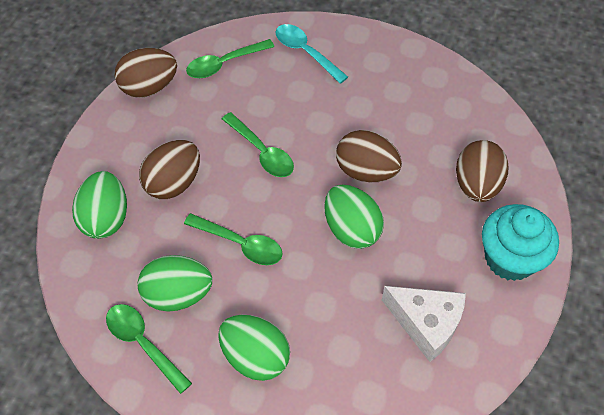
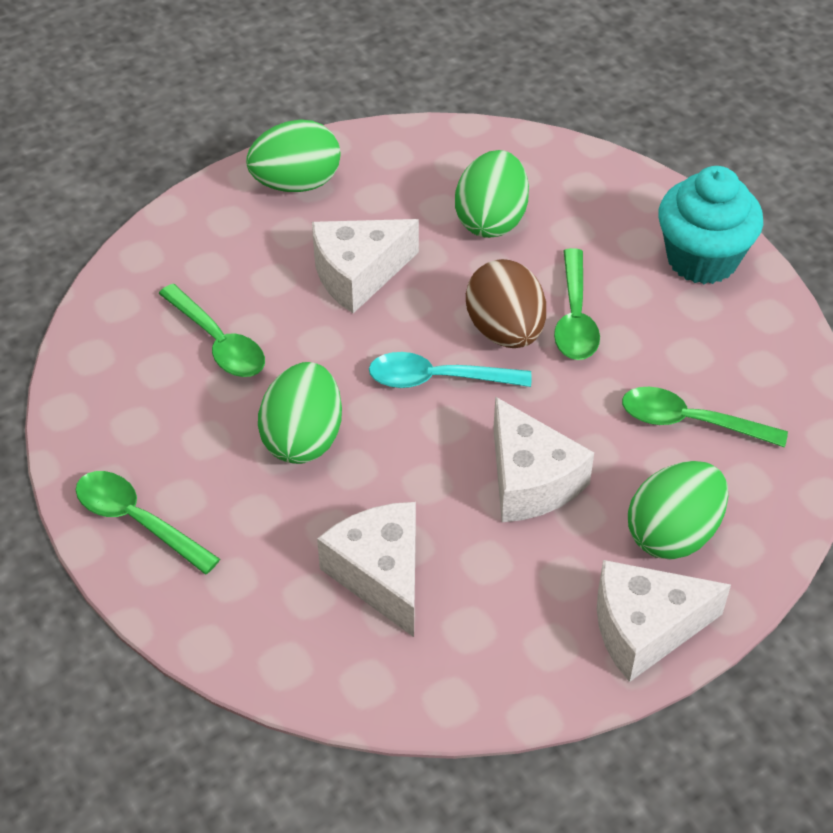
brown egg: [115,48,177,98] [139,140,200,199] [336,130,402,182] [456,140,508,202] = 4 -> [466,259,546,348] = 1
white cheese: [382,286,466,362] = 1 -> [312,219,419,313] [317,502,416,637] [493,396,594,522] [597,560,731,682] = 4

